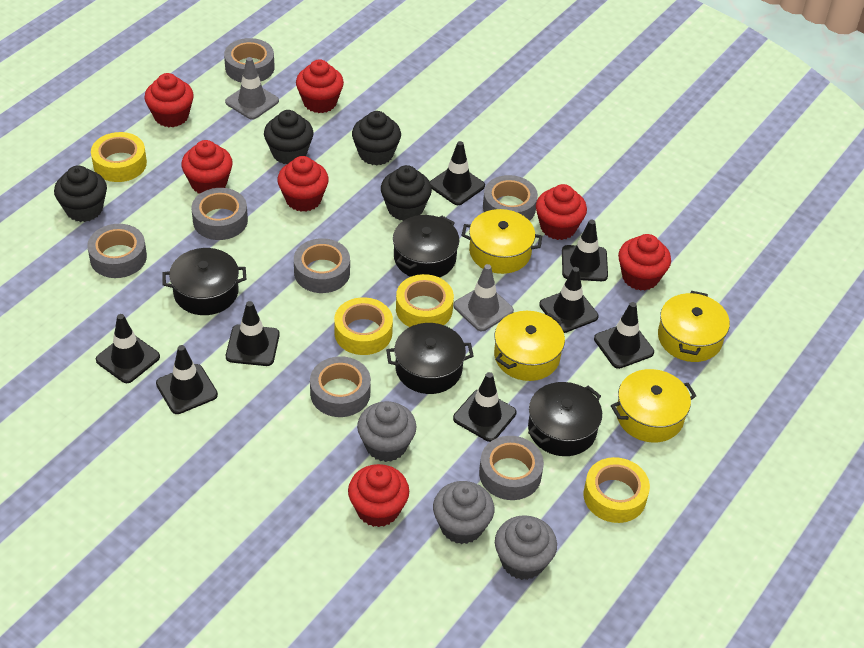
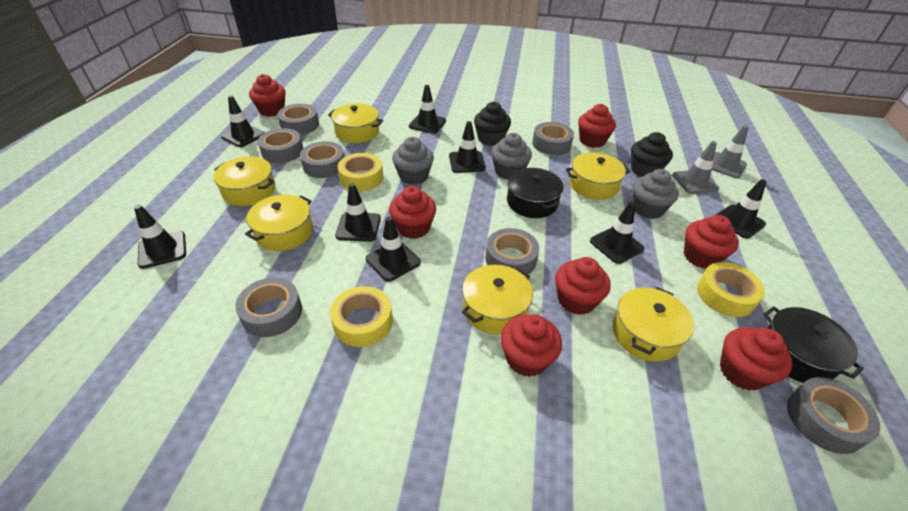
black cupcake: [54,165,107,222] [264,110,314,164] [352,111,401,166] [381,165,432,221] = 4 -> [474,102,511,146] [631,132,673,177] = 2
black pot: [162,248,246,315] [386,323,474,394] [393,215,460,278] [528,382,602,456] = 4 -> [507,167,564,218] [763,306,864,383] = 2
yellow pot: [461,209,542,274] [494,311,565,381] [611,369,697,443] [658,291,730,362] = 4 -> [213,156,275,206] [245,194,313,251] [328,103,383,143] [462,265,533,335] [566,152,630,200] [612,287,694,362] = 6
yellow tape: [91,132,147,182] [334,297,393,355] [396,274,454,327] [583,457,650,523] = 4 -> [330,286,393,347] [338,153,383,191] [697,262,765,317] = 3

